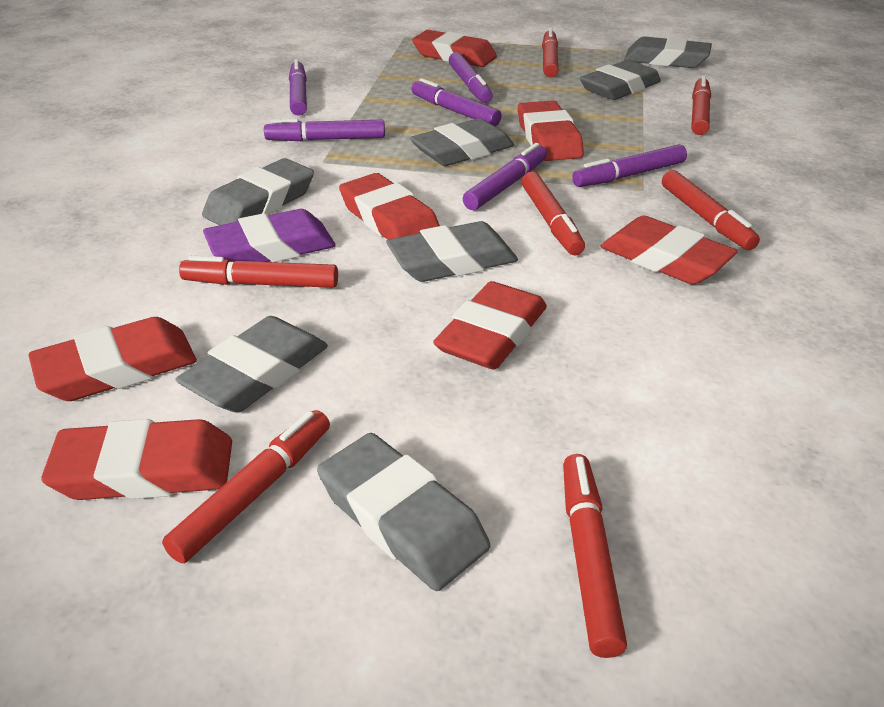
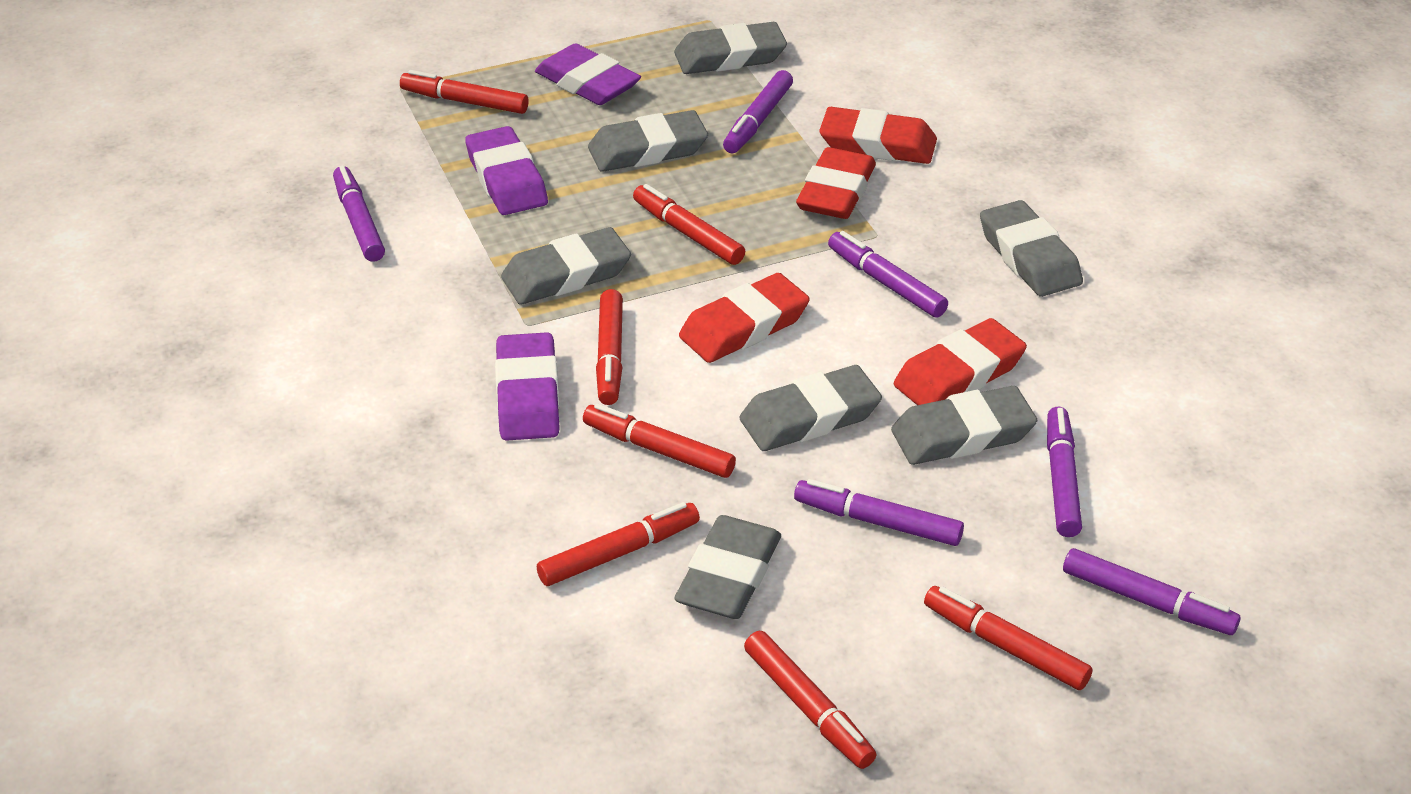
purple eraser: [203,209,336,262] = 1 -> [465,126,548,215] [495,332,560,441] [535,43,641,105] = 3
red eraser: [28,317,197,401] [41,419,232,500] [339,173,440,240] [412,30,497,67] [433,281,547,370] [518,100,584,161] [601,216,738,284] = 7 -> [679,273,810,363] [796,147,876,219] [819,107,937,164] [894,318,1027,405] = 4

